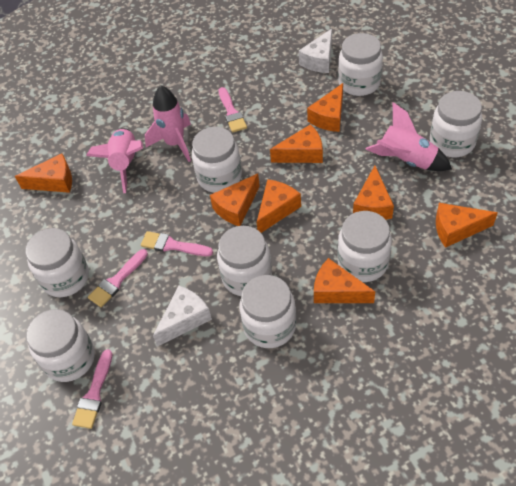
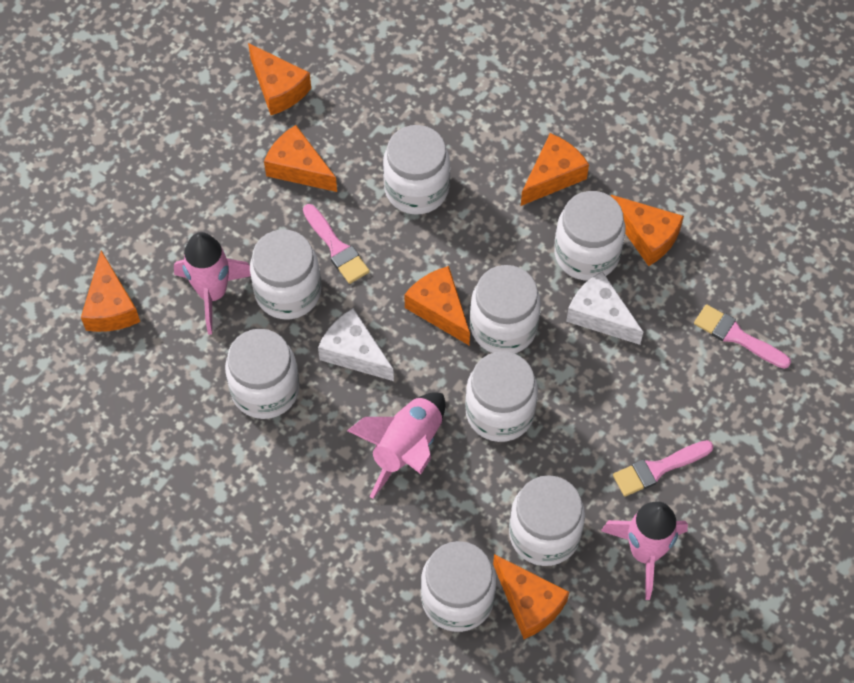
orange cheese: [15,153,72,193] [210,174,260,226] [257,179,301,233] [270,124,323,163] [307,83,343,132] [314,258,375,303] [353,166,394,220] [436,203,498,248] = 8 -> [81,251,140,332] [248,43,311,115] [264,125,337,192] [404,266,470,345] [493,554,569,639] [521,133,589,206] [611,195,684,266] = 7
pink brush: [72,350,112,429] [88,249,148,307] [141,231,213,256] [218,87,247,133] = 4 -> [303,204,370,284] [613,440,713,497] [694,304,791,369] = 3

